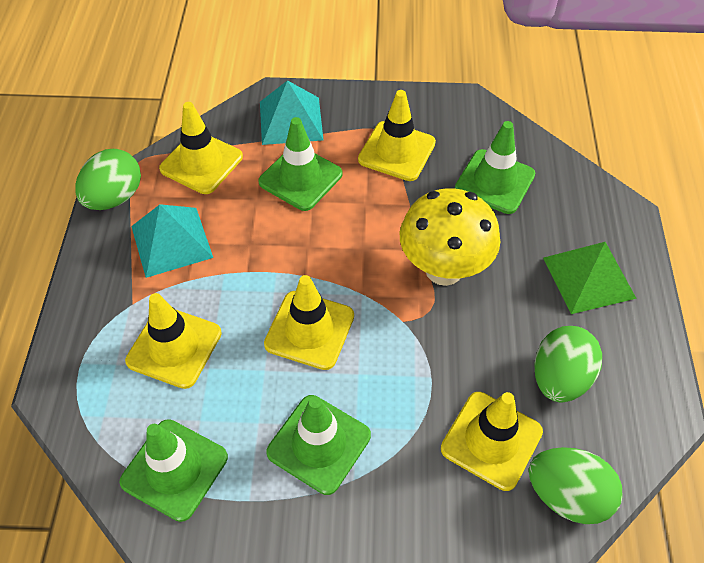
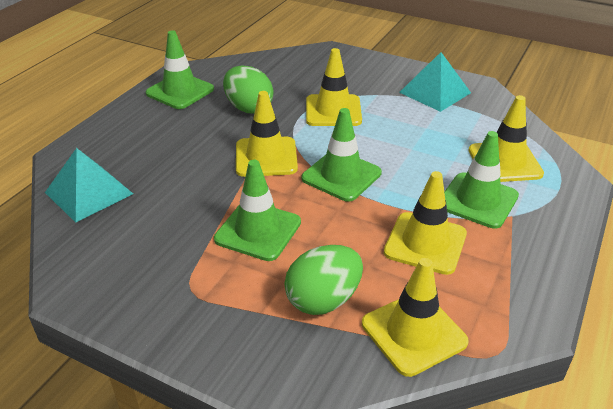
green egg: [75,149,141,210] [529,447,622,524] [534,326,602,402] = 3 -> [223,66,274,113] [284,245,363,315] = 2
green pyramid: [543,242,637,314] = 1 -> none = 0
yellow mushroom: [400,188,500,286] = 1 -> none = 0

